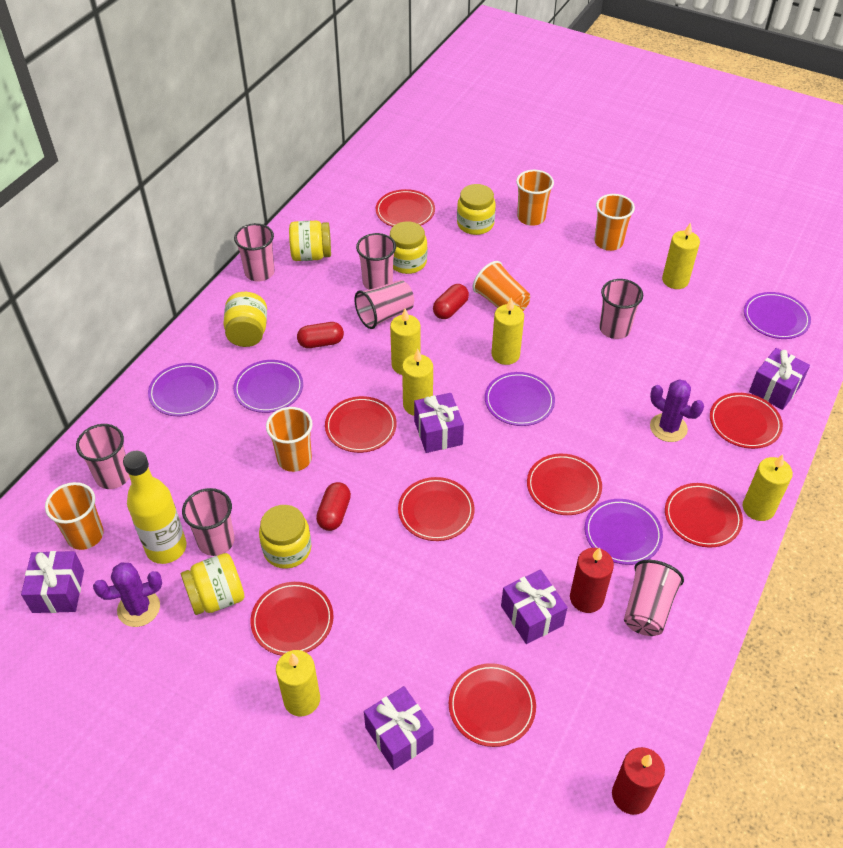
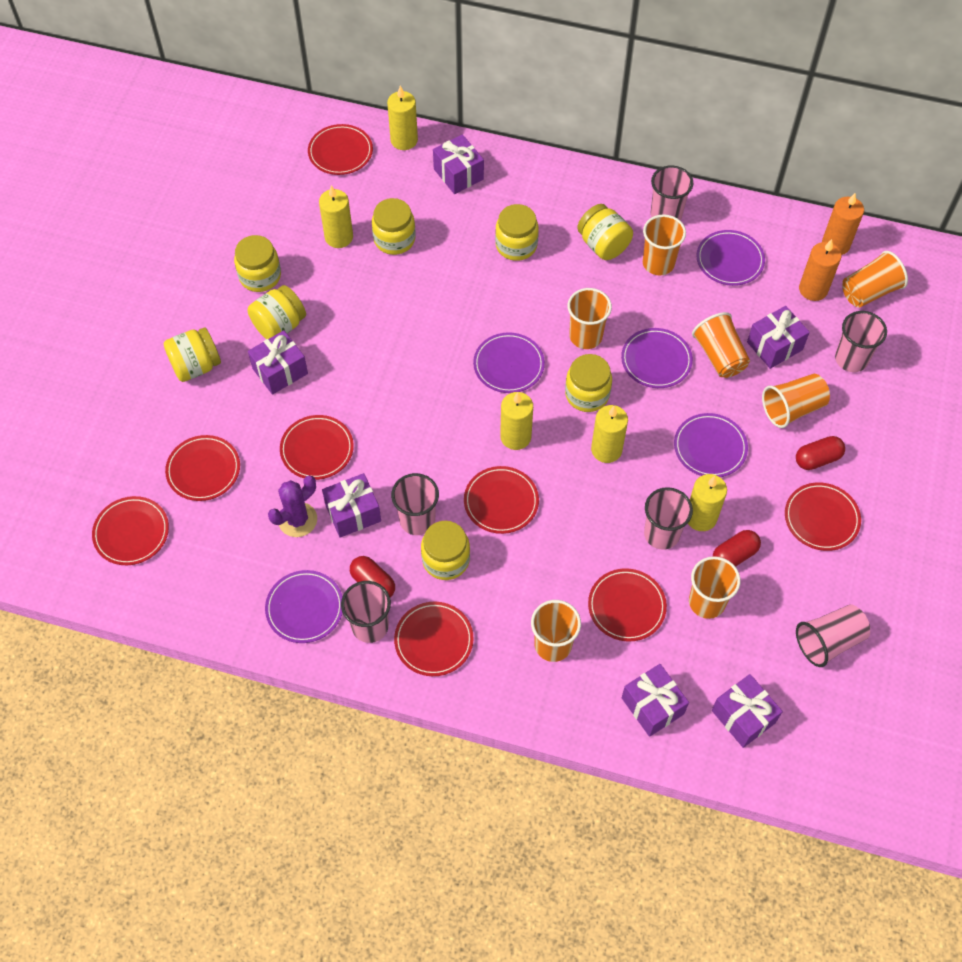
orange candle: none = 0 -> [799,239,841,301] [822,193,864,255] = 2
orange cup: [45,482,104,550] [266,407,313,472] [472,261,530,311] [516,170,554,226] [594,194,635,251] = 5 -> [531,600,581,662] [568,288,612,349] [643,214,686,276] [689,556,741,619] [692,312,750,378] [762,374,830,428] [842,251,908,308] = 7
pink cup: [76,424,130,489] [182,488,235,556] [234,223,275,282] [354,280,414,329] [356,233,396,290] [599,279,643,339] [624,560,684,636] = 7 -> [341,581,391,643] [391,473,439,535] [644,487,693,550] [651,166,693,220] [796,604,870,667] [835,311,887,372] = 6
purple cactus: [93,562,162,627] [650,379,704,442] = 2 -> [268,476,317,537] = 1
purple gift: [21,551,84,613] [364,686,434,770] [414,393,464,453] [501,569,568,644] [749,348,810,410] = 5 -> [248,330,308,395] [322,473,381,538] [433,134,484,194] [622,664,689,737] [712,674,783,748] [747,306,810,369] = 6
red candle: [570,547,614,613] [612,747,665,815] = 2 -> none = 0
yellow bottle: [123,451,186,564] = 1 -> none = 0
yellow candle: [276,650,320,716] [390,309,420,375] [402,349,433,416] [491,298,524,365] [662,222,700,289] [743,454,793,521] = 6 -> [319,185,353,248] [387,86,418,150] [500,392,533,450] [591,405,628,463] [688,474,727,531] = 5
yellow jar: [181,553,244,615] [223,292,267,347] [259,505,311,569] [289,221,331,261] [390,221,427,274] [457,184,496,235] = 6 -> [164,327,221,382] [234,235,281,292] [248,285,306,339] [372,198,415,255] [421,521,470,580] [495,204,539,261] [565,354,612,412] [577,204,633,260] = 8

